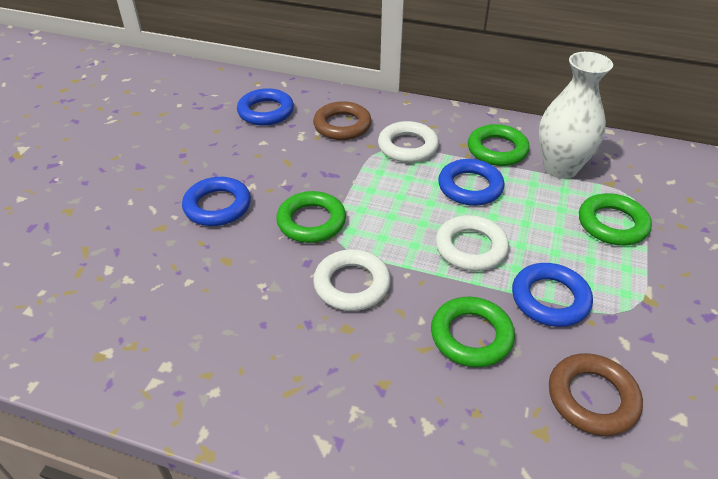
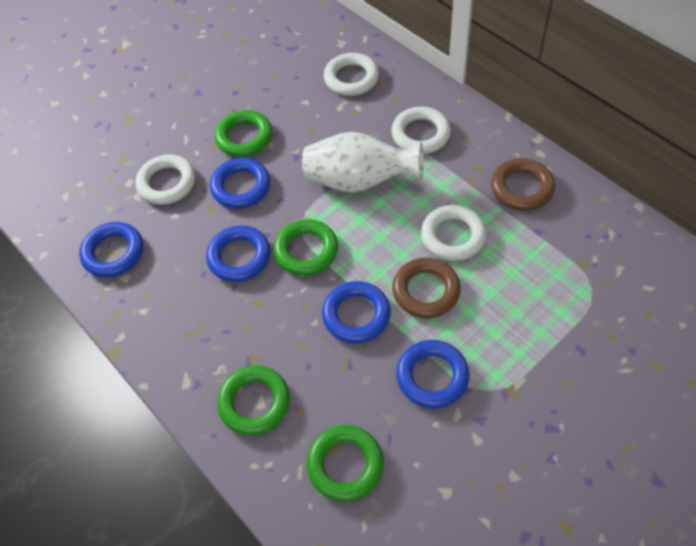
blue ring: [182,177,251,226] [237,88,294,126] [438,159,505,206] [512,263,593,327] = 4 -> [79,222,143,277] [206,225,270,282] [210,158,270,209] [322,281,391,344] [396,340,469,408] = 5
white ring: [313,249,391,311] [378,121,439,163] [436,215,509,271] = 3 -> [135,155,195,205] [324,53,379,96] [391,107,451,154] [421,205,486,261] = 4

